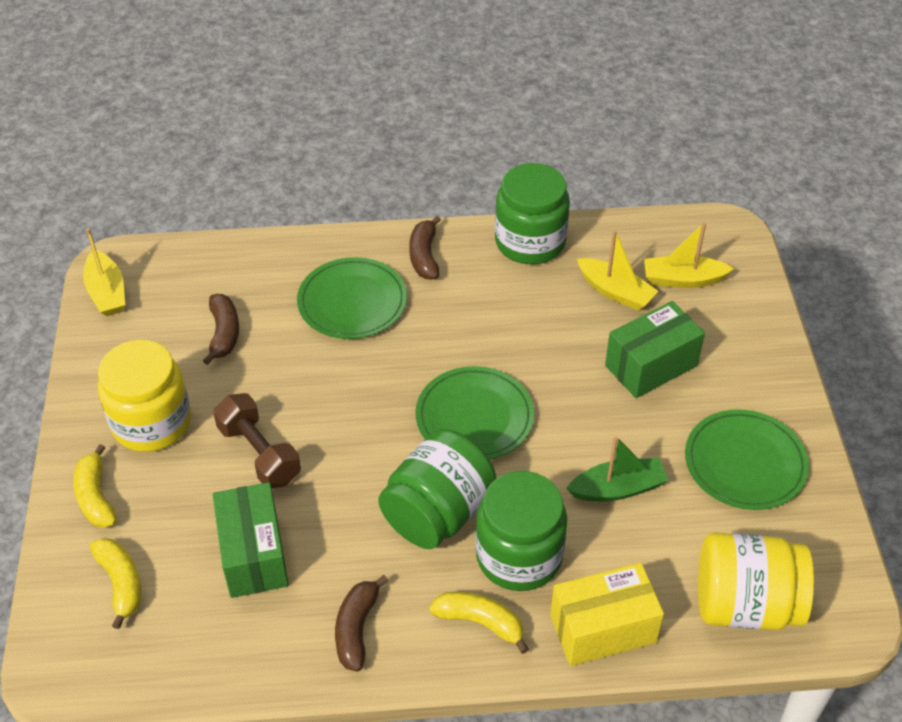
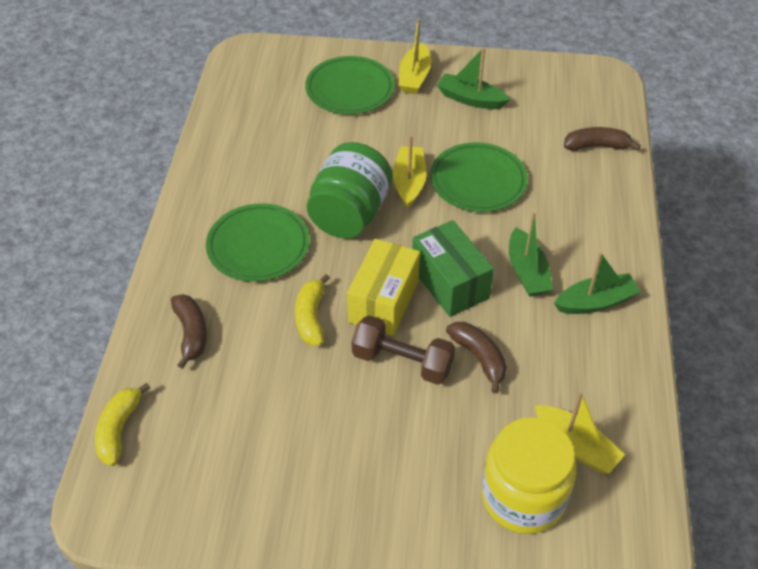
green boat: [566,436,669,501] = 1 -> [437,47,510,109] [509,212,553,297] [554,252,641,314] = 3
green box: [213,482,289,598] [605,301,705,398] = 2 -> [412,220,494,317] = 1
green jar: [378,429,497,549] [475,471,567,591] [495,163,570,264] = 3 -> [307,142,393,238] = 1
yellow banana: [73,444,117,528] [90,538,141,629] [429,592,529,654] = 3 -> [95,383,150,466] [295,274,330,346] = 2
yellow jar: [98,340,191,452] [698,533,814,630] = 2 -> [482,417,577,534] = 1

